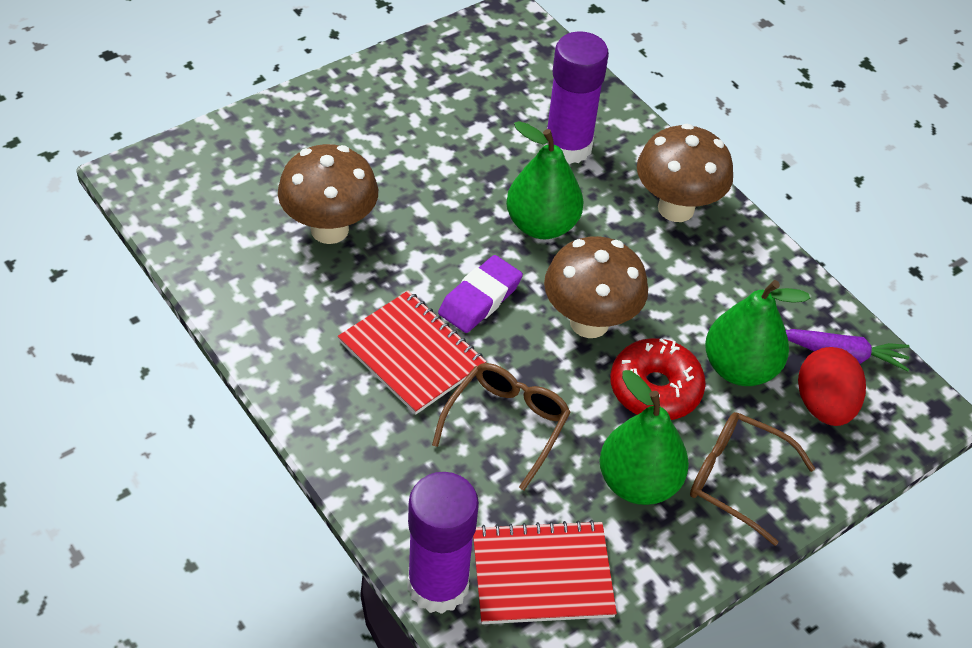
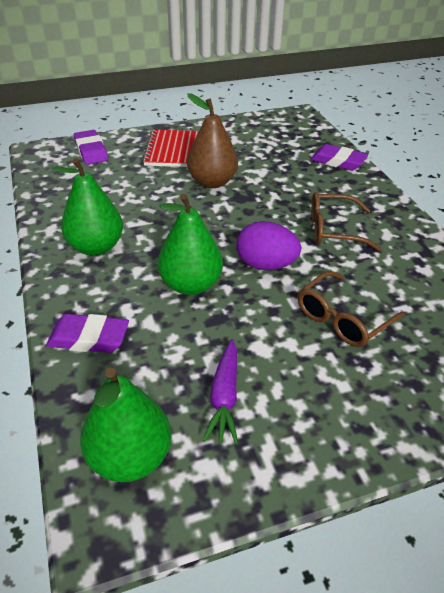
brown mushroom: [278,144,378,244] [544,236,648,338] [637,124,733,222] = 3 -> none = 0
brown pear: none = 0 -> [187,93,238,188] = 1
purple egg: none = 0 -> [236,221,301,270] = 1
purple eraser: [438,255,523,333] = 1 -> [46,314,129,353] [74,130,108,165] [310,144,368,171] = 3
purple glue stick: [407,472,479,614] [544,31,609,164] = 2 -> none = 0
red donut: [610,338,706,420] = 1 -> none = 0
red egg: [798,347,866,426] = 1 -> none = 0
red notebook: [338,290,487,415] [473,520,617,624] = 2 -> [142,130,199,167] = 1

